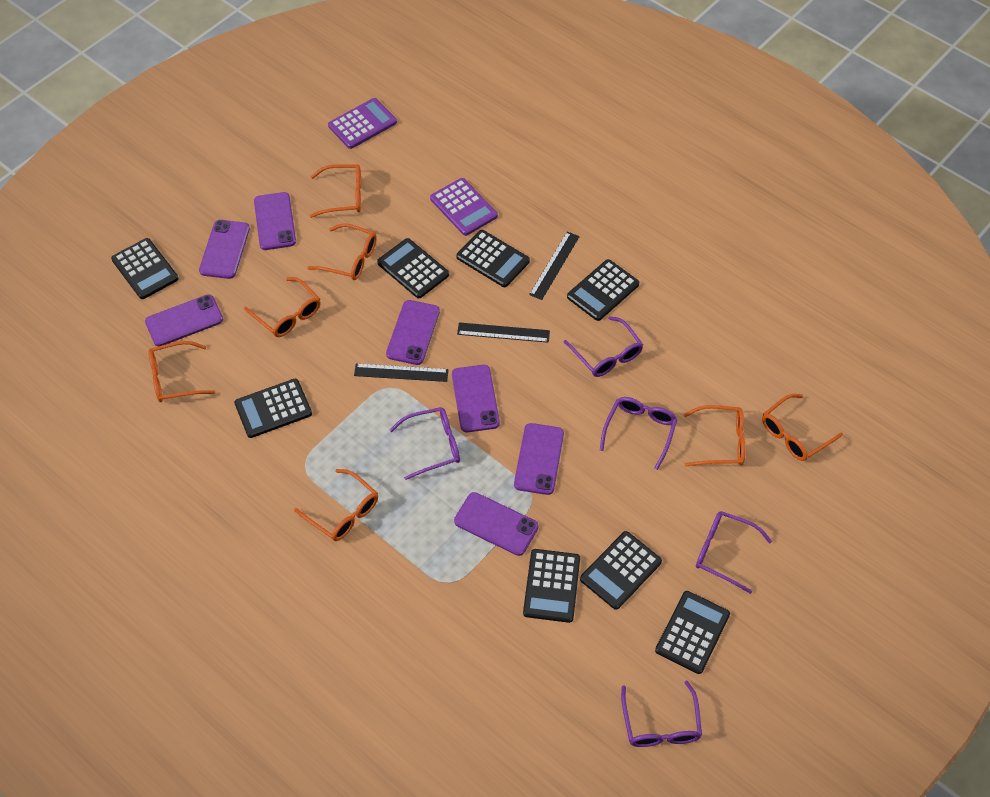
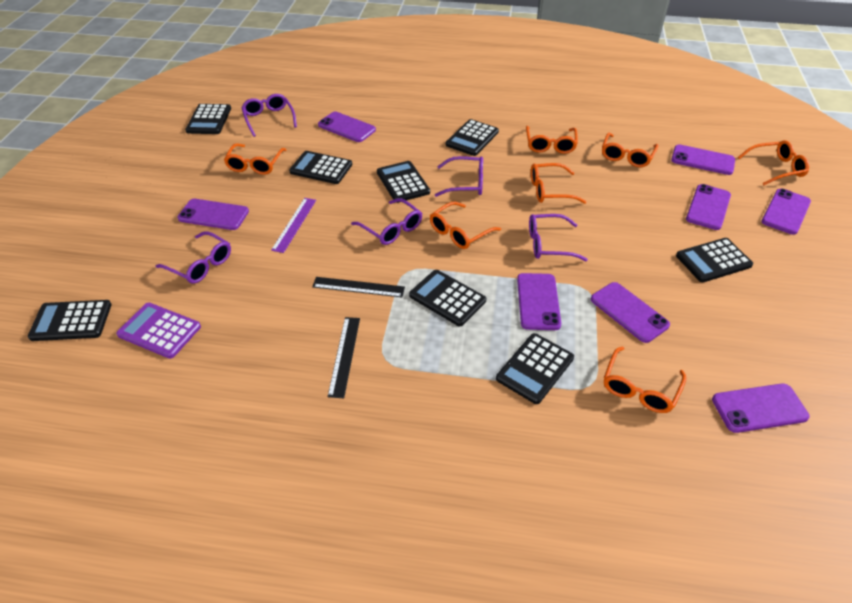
black ruler: [354,363,449,382] [457,322,550,343] [529,232,580,300] = 3 -> [312,277,405,297] [328,317,360,398] = 2
purple calculator: [328,98,397,149] [430,178,498,236] = 2 -> [116,303,201,359] = 1
purple phone: [145,294,223,346] [199,220,250,279] [254,192,296,250] [386,300,440,365] [452,365,500,432] [454,492,539,556] [514,423,564,495] = 7 -> [177,199,249,230] [318,112,376,142] [517,273,561,330] [591,282,670,343] [671,144,735,175] [686,184,731,230] [712,383,810,433] [761,189,811,235] = 8
purple ruler: none = 0 -> [271,198,316,253] = 1

